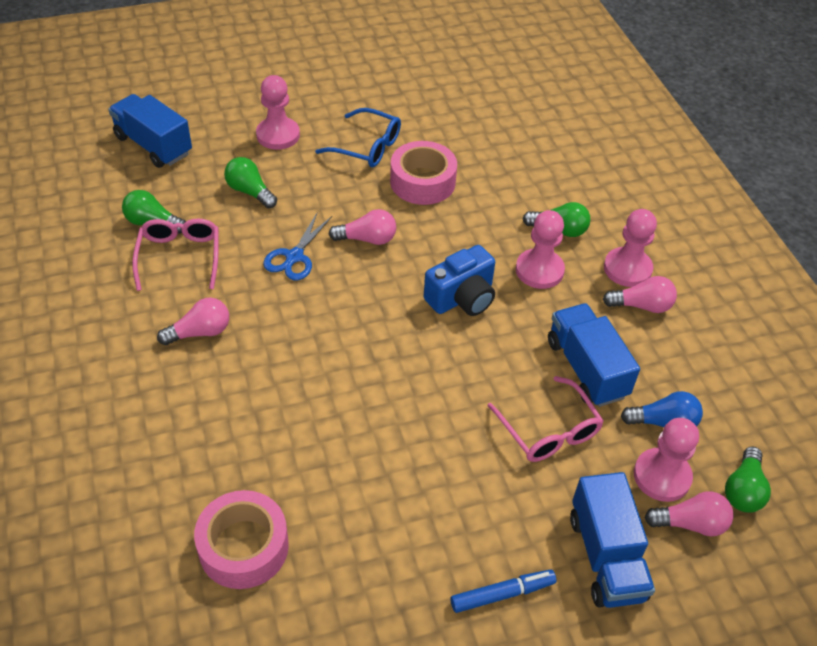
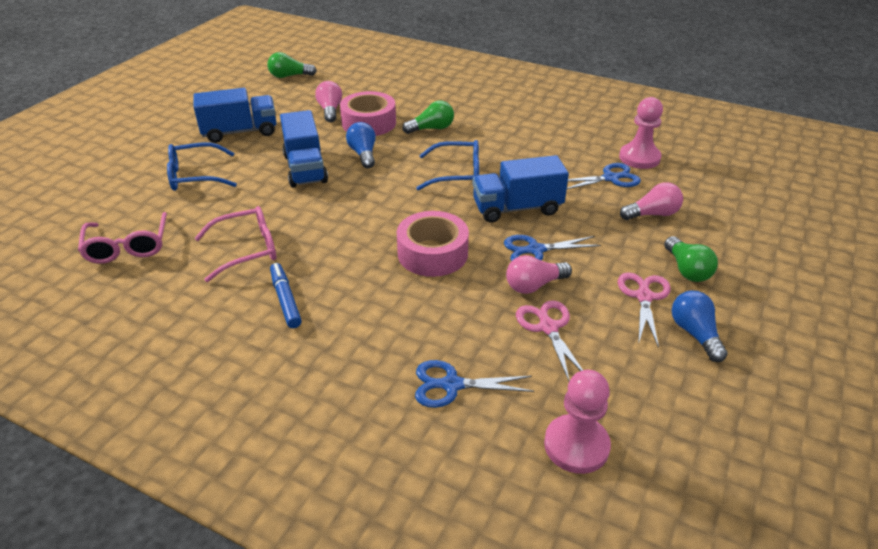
blue camera: [424,245,495,316] = 1 -> none = 0
blue glasses: [315,108,401,167] = 1 -> [167,142,237,191] [416,140,479,190] = 2
blue light bulb: [621,391,703,427] = 1 -> [346,122,376,169] [672,291,728,362] = 2
blue scissors: [263,212,332,280] = 1 -> [415,360,534,408] [504,235,601,261] [567,163,641,189] = 3
green light bulb: [122,190,186,234] [224,157,277,208] [522,202,590,237] [725,446,771,513] = 4 -> [267,52,317,78] [402,101,454,134] [664,236,718,282] = 3
pink light bulb: [157,298,229,345] [329,209,396,245] [603,276,677,313] [645,491,734,537] = 4 -> [315,81,342,122] [506,255,572,294] [620,182,683,220] = 3
pink pawn: [256,75,300,150] [516,210,565,289] [604,209,657,287] [634,418,699,502] = 4 -> [544,370,611,474] [619,97,663,169] = 2
pink scissors: none = 0 -> [516,300,583,381] [618,272,671,348] = 2

